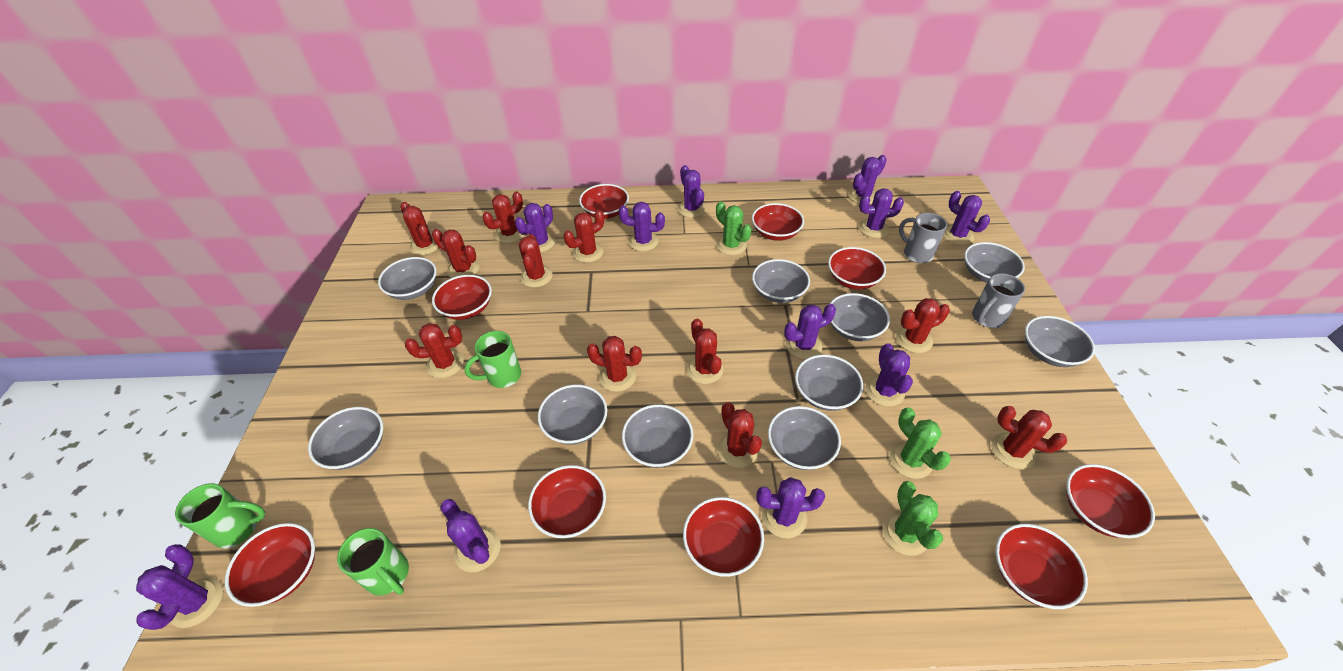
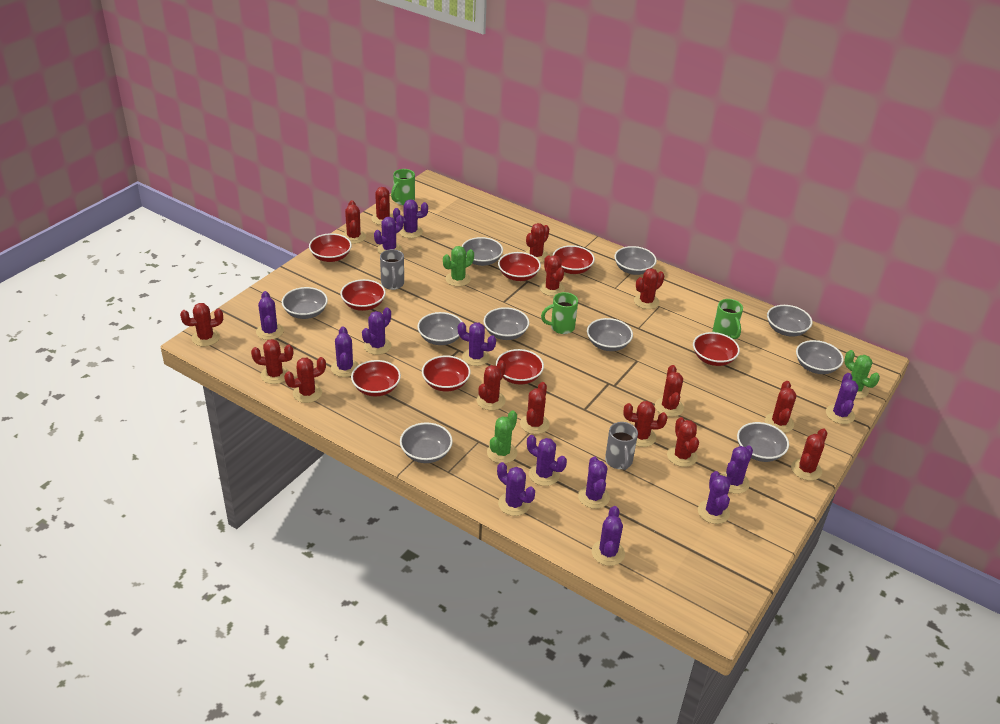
purple cactus: [136,544,223,630] [440,499,501,572] [515,203,555,252] [619,202,665,251] [678,165,706,218] [756,477,825,538] [784,304,836,359] [849,155,887,204] [859,188,904,238] [865,343,913,407] [943,191,990,245] = 11 -> [256,291,284,340] [331,327,359,377] [362,307,391,355] [374,215,404,254] [393,199,428,238] [458,322,496,366] [497,462,535,516] [527,435,567,486] [578,456,610,509] [592,506,625,566] [698,471,730,524] [720,446,753,494] [826,373,859,424] = 13
red bowl: [225,523,315,607] [432,275,492,320] [528,465,606,538] [579,184,629,219] [683,497,764,577] [752,203,804,241] [828,247,886,290] [995,524,1088,609] [1066,464,1155,538] = 9 -> [309,233,352,262] [340,279,386,311] [351,360,401,396] [422,355,471,392] [496,349,544,385] [498,252,541,281] [552,245,595,274] [693,332,740,366] = 8
red cactus: [400,202,439,255] [405,323,464,378] [432,229,479,278] [482,191,524,243] [519,234,553,287] [564,210,604,263] [587,336,642,392] [687,319,724,384] [717,402,762,468] [896,298,950,353] [991,406,1067,469] = 11 -> [180,303,223,347] [251,339,293,384] [284,357,326,403] [342,200,366,244] [371,187,394,225] [477,360,506,410] [520,382,550,434] [525,223,549,262] [539,255,565,296] [623,401,667,447] [634,268,664,309] [655,365,684,417] [667,417,699,467] [765,381,796,433] [791,428,827,481] = 15

